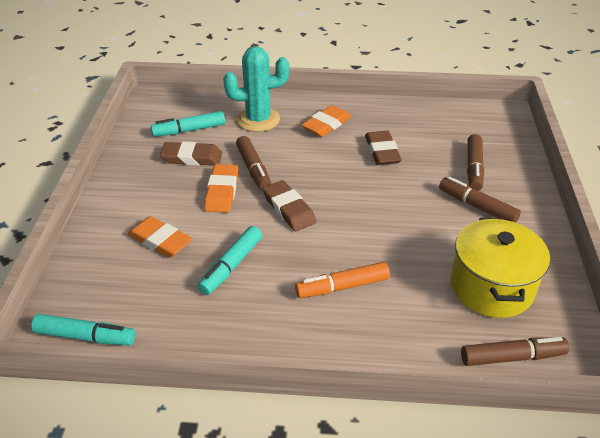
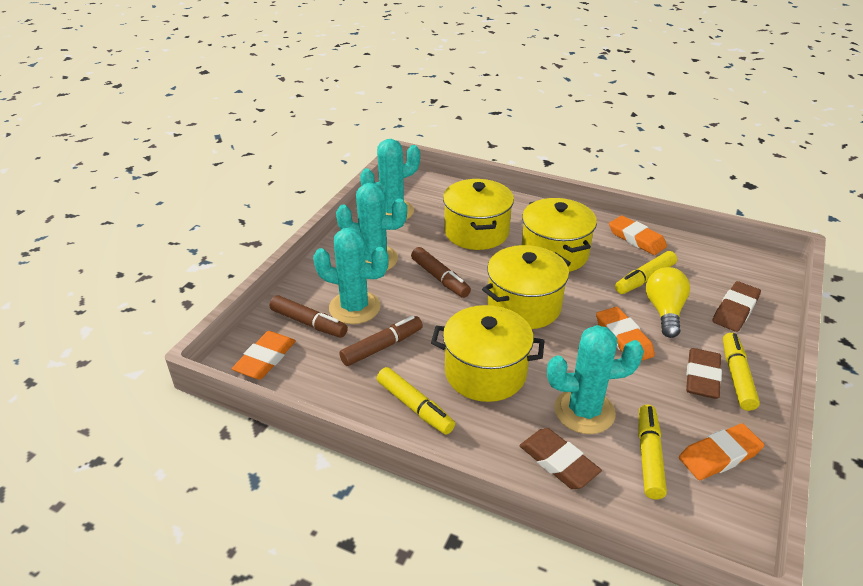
brown marker: [236,136,271,191] [439,177,521,223] [461,337,569,366] [467,134,484,191] = 4 -> [270,295,348,338] [339,316,423,366] [411,247,471,298] = 3
orange eraser: [128,216,192,258] [205,164,238,213] [301,105,351,137] = 3 -> [232,331,296,380] [596,307,655,361] [609,215,667,255] [679,423,764,480] = 4
orange marker: [295,262,390,298] = 1 -> none = 0
turquoise cactus: [223,46,289,132] = 1 -> [313,228,389,324] [336,183,407,271] [360,139,420,220] [547,325,644,434] = 4
turquoise marker: [31,314,135,346] [151,111,225,137] [197,226,262,295] = 3 -> none = 0
yellow light bulb: none = 0 -> [646,267,690,338] = 1
yellow marker: none = 0 -> [377,367,455,435] [615,251,677,294] [638,405,667,499] [723,333,760,411] = 4
yellow pot: [450,218,550,318] = 1 -> [431,305,545,402] [443,179,514,250] [482,245,571,329] [522,198,597,272] = 4

